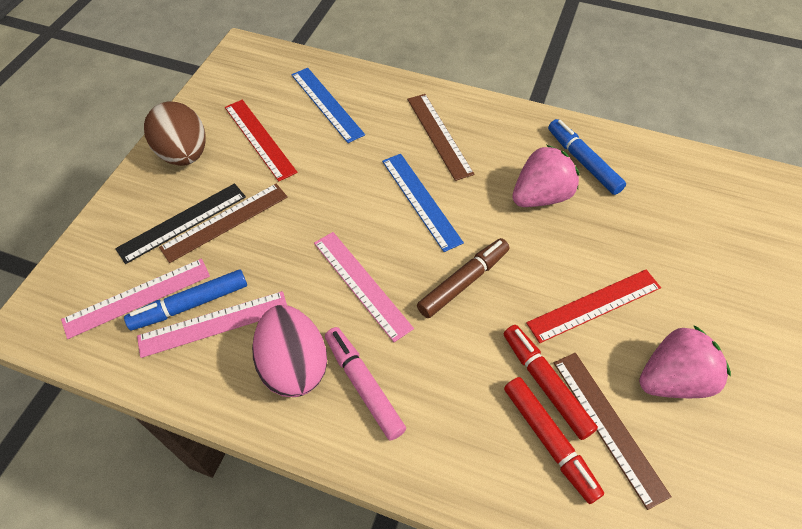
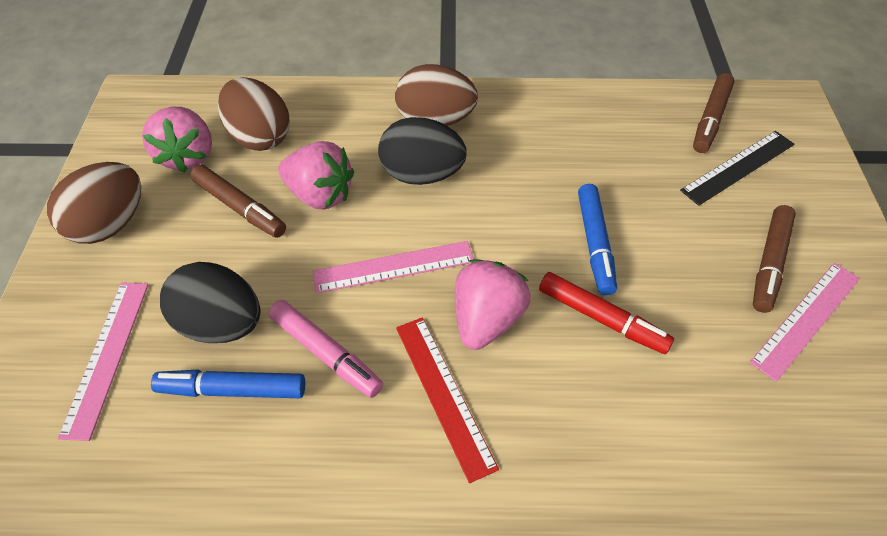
black egg: none = 0 -> [160,262,261,343] [378,117,467,185] = 2
blue ruler: [291,68,365,143] [382,154,464,252] = 2 -> none = 0
brown egg: [144,101,206,166] = 1 -> [47,162,141,244] [218,77,290,151] [395,64,478,126] = 3
brown marker: [417,238,509,318] = 1 -> [190,165,286,238] [693,73,735,153] [753,205,796,313] = 3
brown ruler: [159,184,288,263] [407,94,474,181] [554,353,672,510] = 3 -> none = 0
pink egg: [252,305,327,397] = 1 -> none = 0
pink strawberry: [512,145,579,207] [639,325,731,398] = 2 -> [142,107,212,173] [278,141,354,209] [455,259,531,350] = 3
red marker: [504,325,598,440] [504,377,604,504] = 2 -> [539,272,674,354] = 1
red ruler: [225,100,297,182] [526,270,661,343] = 2 -> [396,318,499,483] = 1

